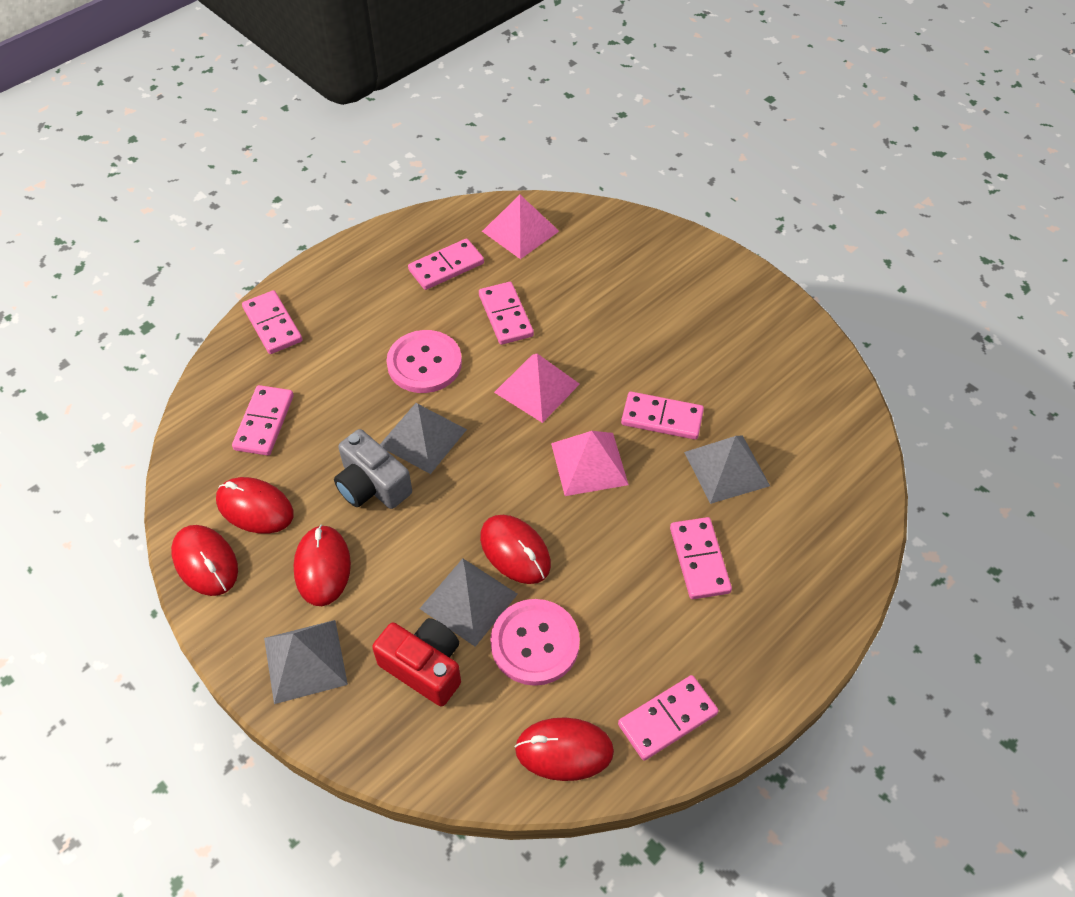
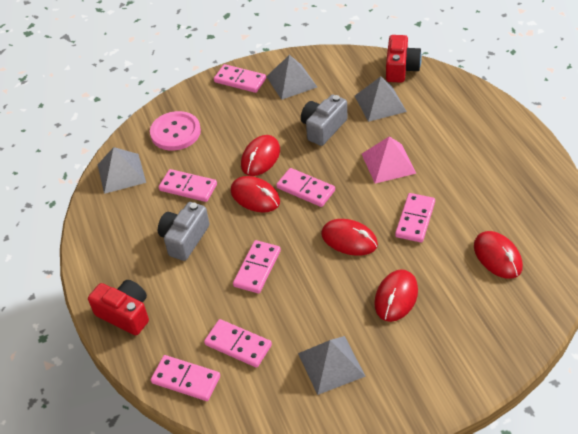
grey camera: [334,429,412,509] = 1 -> [158,202,210,261] [301,94,347,146] = 2
pink button: [386,330,462,393] [490,599,580,686] = 2 -> [150,111,201,151] = 1
pink pyramid: [482,195,559,259] [494,354,580,423] [551,431,629,496] = 3 -> [362,136,417,184] = 1
red camera: [372,618,461,707] = 1 -> [88,280,149,335] [386,35,422,83] = 2

